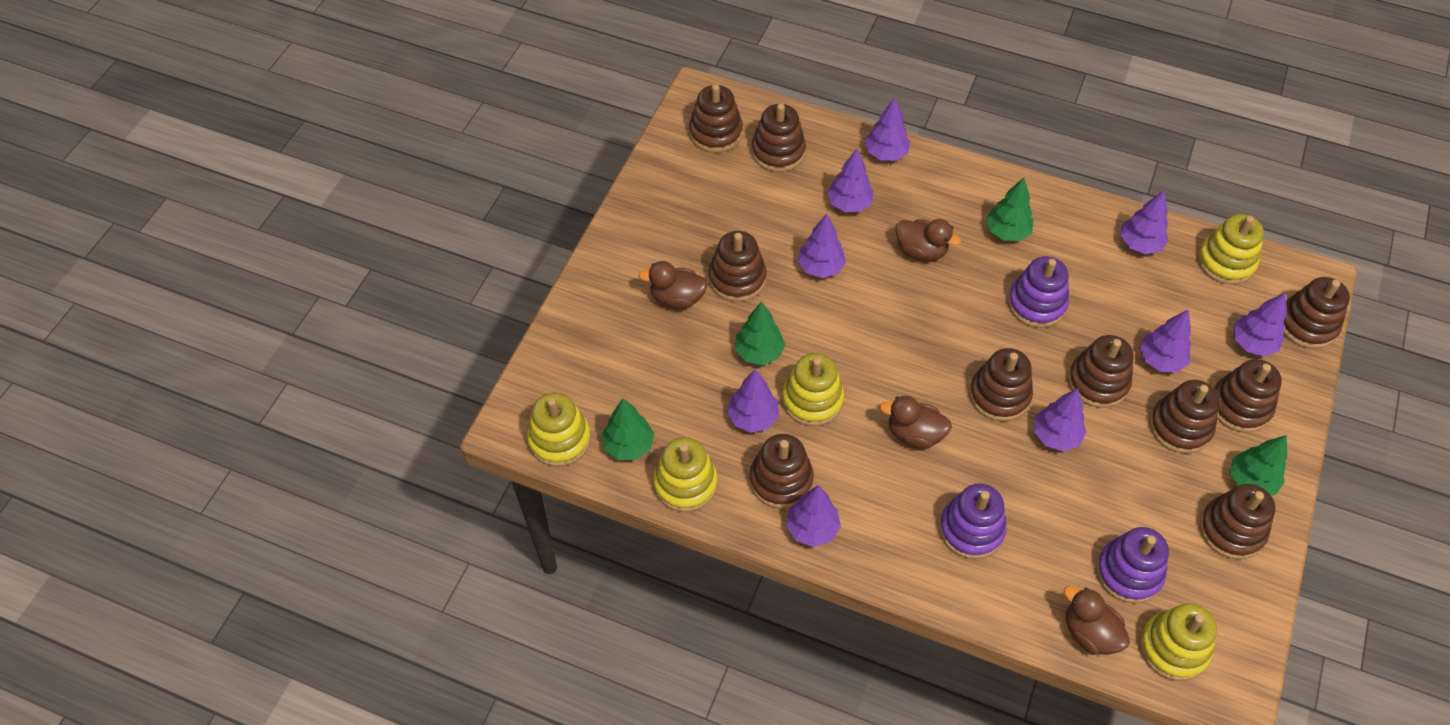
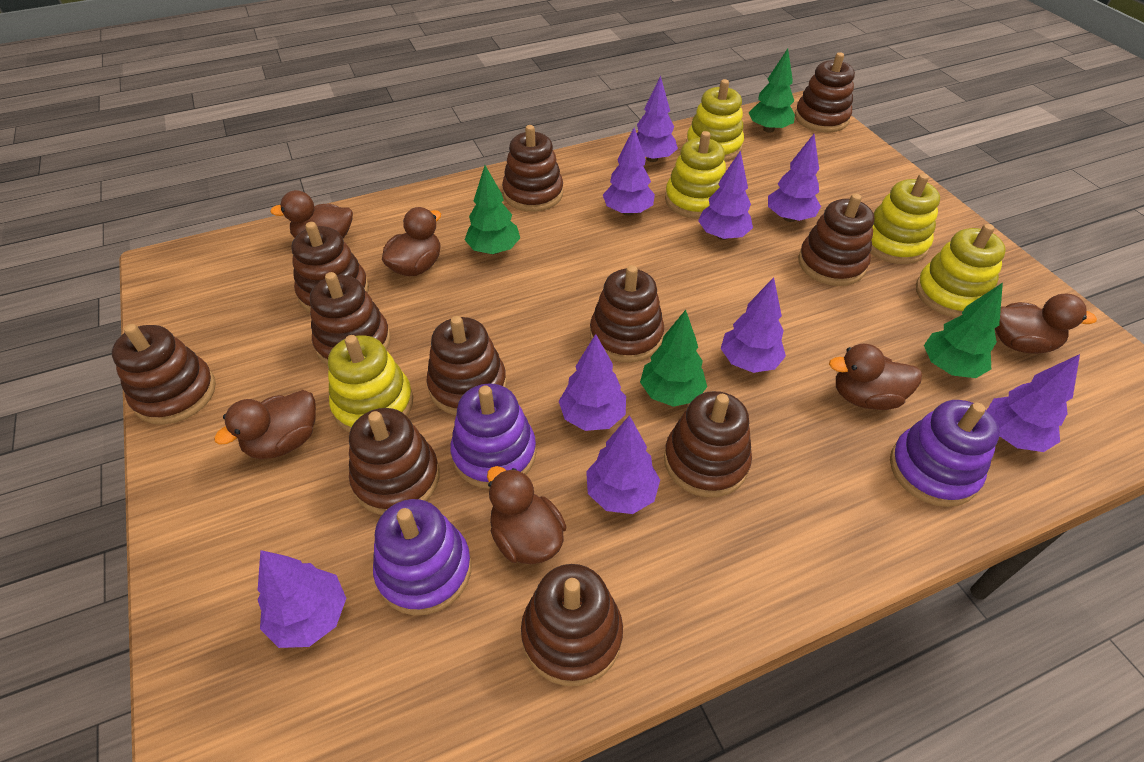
brown duck: [638,261,708,309] [880,396,952,449] [895,219,961,261] [1064,586,1130,655] = 4 -> [214,390,316,459] [270,190,353,238] [382,207,441,276] [487,466,566,564] [829,344,922,410] [995,294,1097,354] = 6
brown stacking toy: [689,84,743,153] [708,231,767,302] [749,434,814,509] [751,103,806,172] [969,348,1033,422] [1068,335,1134,408] [1150,380,1220,454] [1199,484,1275,560] [1214,359,1282,433] [1283,277,1350,349] = 10 -> [112,324,216,425] [292,222,369,313] [310,272,391,365] [349,408,440,515] [426,316,507,415] [502,125,563,212] [521,564,623,686] [590,265,664,363] [664,391,752,497] [795,52,855,132] [798,193,874,286] = 11

